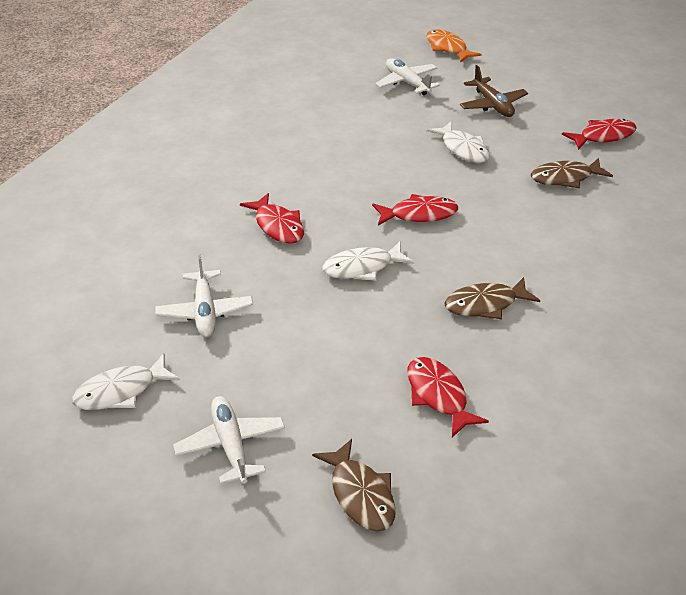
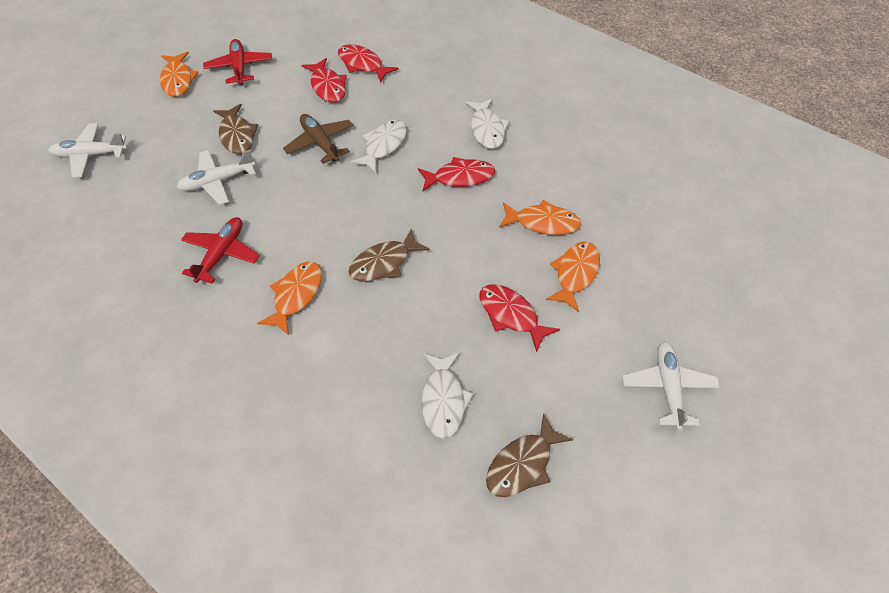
orange fish: [426,29,482,63] = 1 -> [160,52,199,97] [257,262,322,336] [499,200,581,235] [546,241,600,312] = 4
red plane: none = 0 -> [181,217,260,284] [203,39,272,85] = 2

